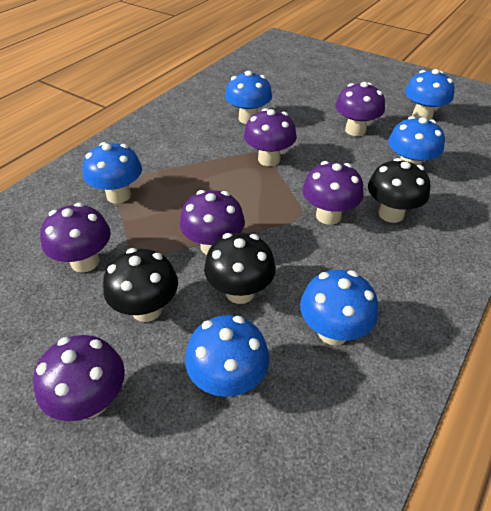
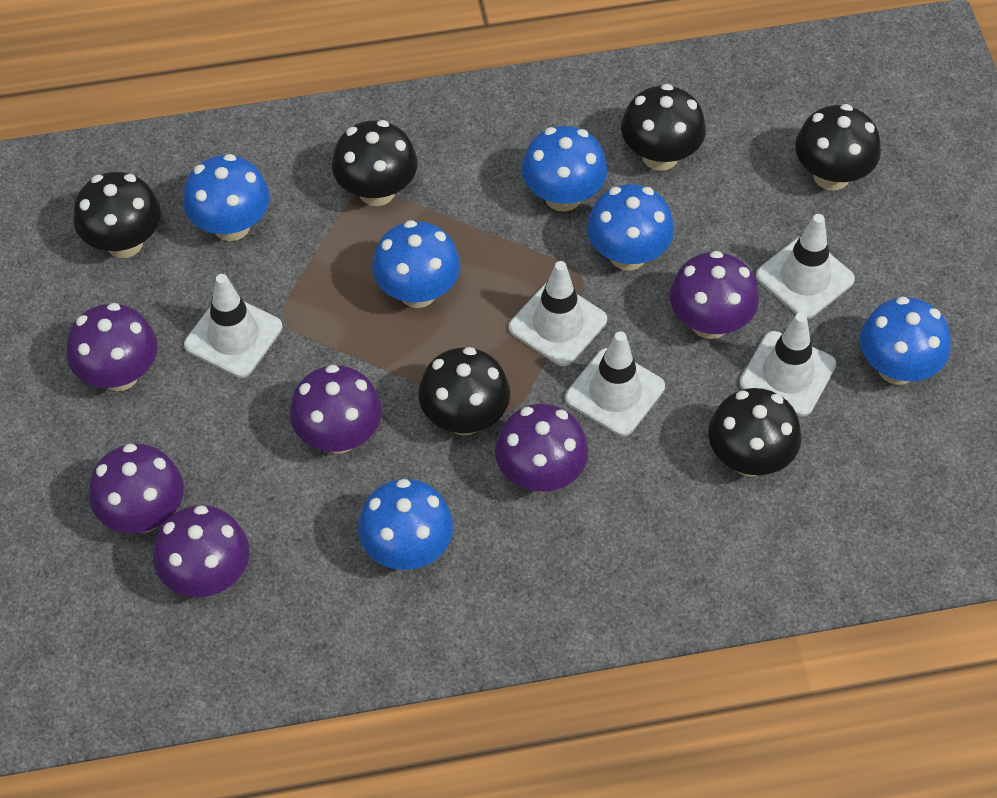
black mushroom: [103,248,178,322] [204,233,276,304] [368,158,430,223] = 3 -> [73,172,161,258] [332,120,417,206] [418,347,510,435] [621,84,706,171] [708,388,801,476] [795,104,881,191] = 6
white traffic cone: none = 0 -> [184,274,282,378] [509,261,607,366] [565,331,665,436] [740,312,836,417] [756,214,855,319] = 5

